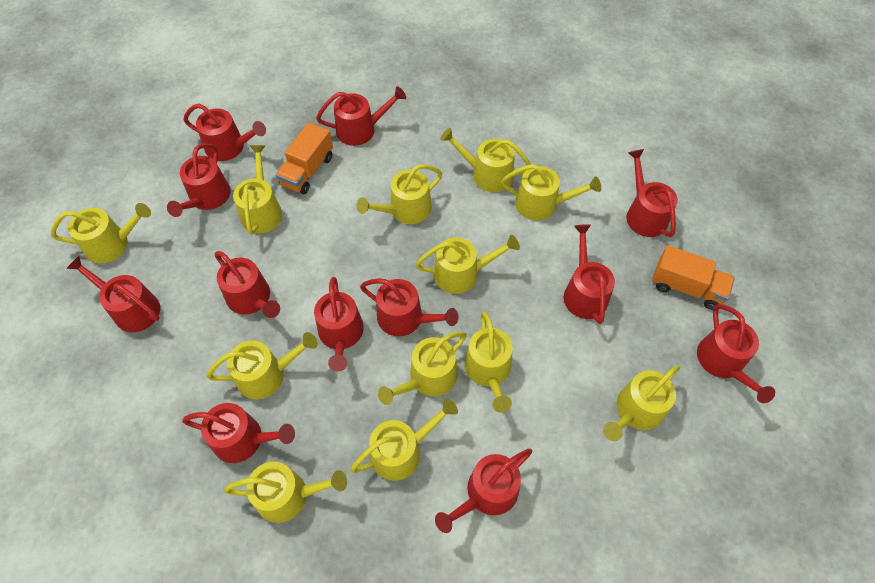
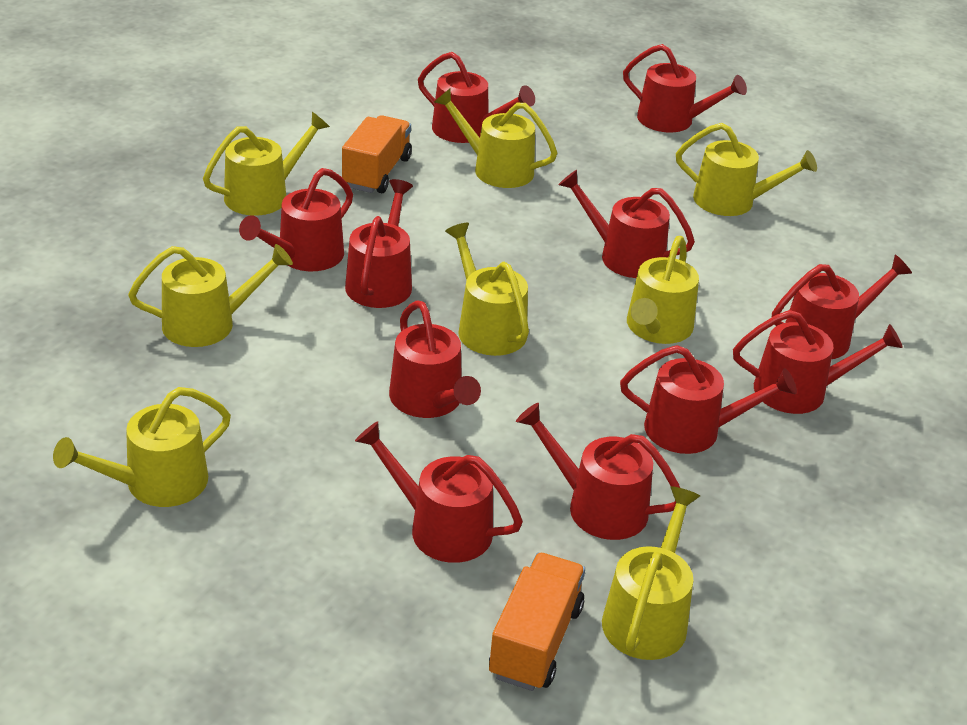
red watering can: [66,256,160,332] [167,143,231,217] [182,403,295,463] [183,104,266,161] [215,251,280,318] [314,277,364,372] [316,86,406,146] [360,278,459,337] [435,449,532,533] [564,224,615,324] [626,149,678,237] [697,304,775,403] = 12 -> [239,168,353,271] [345,179,413,308] [355,421,523,563] [389,300,481,418] [418,52,535,143] [516,403,680,540] [558,170,695,278] [620,345,797,454] [623,44,747,133] [733,310,903,414] [772,255,912,359] = 11
yellow watering can: [51,203,151,263] [206,332,318,399] [224,462,347,523] [233,145,282,235] [350,398,458,481] [357,164,442,224] [378,332,467,405] [415,235,520,294] [440,128,530,192] [464,312,513,413] [501,164,601,221] [603,365,680,441] = 12 -> [53,387,231,507] [128,244,293,347] [203,112,330,216] [434,89,557,188] [445,223,529,356] [602,486,700,660] [627,236,699,344] [676,123,817,216] = 8

